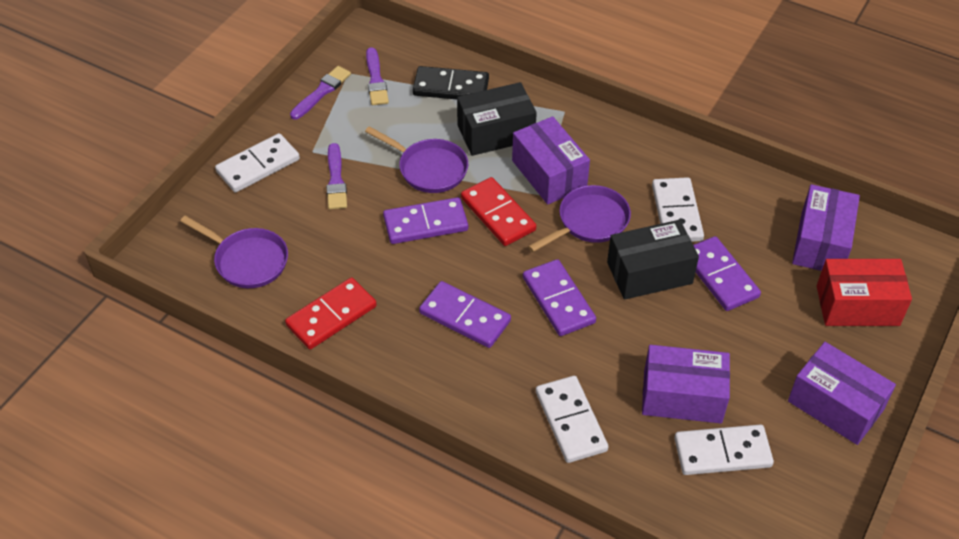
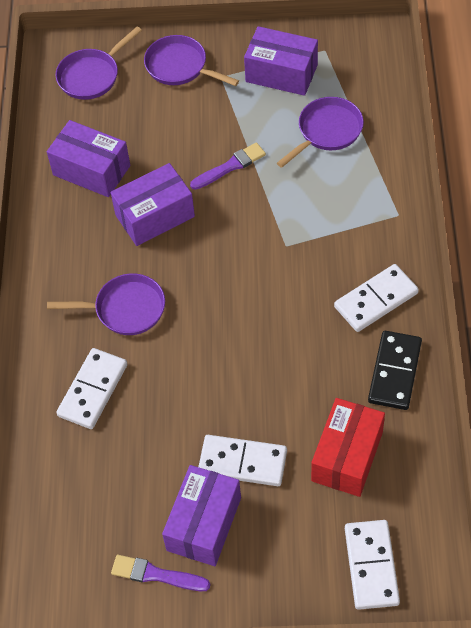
black box: [457,82,537,156] [607,220,699,300] = 2 -> none = 0
purple brush: [290,66,351,120] [326,143,347,209] [366,47,389,105] = 3 -> [111,555,210,591] [190,143,266,190] = 2
purple domino: [383,197,468,244] [419,281,511,348] [523,259,596,336] [693,236,761,311] = 4 -> none = 0
purple pan: [180,216,288,288] [365,126,468,193] [528,185,631,252] = 3 -> [47,273,165,335] [56,27,142,100] [144,35,239,86] [277,97,364,168] = 4
red domino: [285,277,377,349] [461,177,536,246] = 2 -> none = 0

